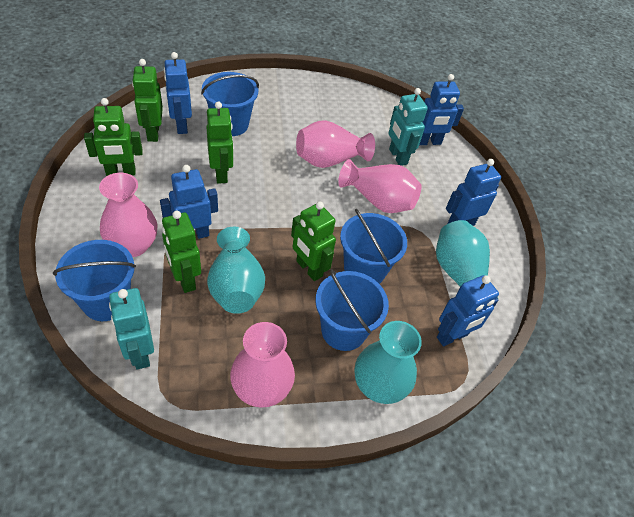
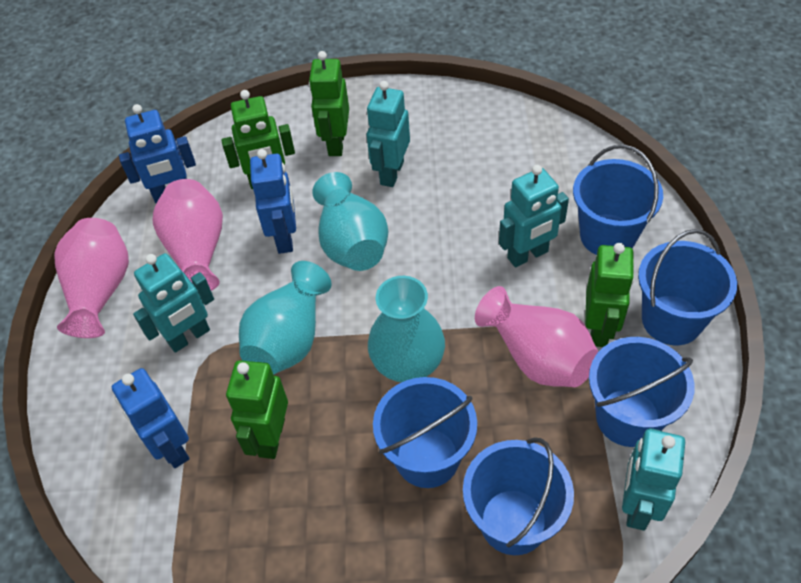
blue bucket: [53,240,136,321] [201,72,259,136] [315,269,389,351] [340,209,407,284] = 4 -> [373,377,477,488] [463,437,574,555] [573,145,663,255] [589,337,695,447] [638,229,737,345] = 5
blue robot: [160,165,218,239] [164,52,192,134] [419,74,464,145] [437,275,499,346] [446,159,501,226] = 5 -> [112,368,190,468] [119,104,196,203] [250,149,296,254] = 3
green robot: [84,98,143,176] [132,59,163,142] [162,211,201,293] [206,101,233,184] [291,201,336,281] = 5 -> [221,90,295,189] [226,360,288,459] [309,51,349,156] [585,243,635,347] = 4
pink vase: [99,173,157,257] [230,322,295,408] [296,120,375,168] [338,159,422,213] = 4 -> [54,218,129,338] [153,179,223,291] [475,286,598,387] = 3
turquoise robot: [109,288,154,369] [388,88,428,166] = 2 -> [133,253,214,353] [367,81,410,187] [499,165,569,267] [622,428,685,531] = 4

